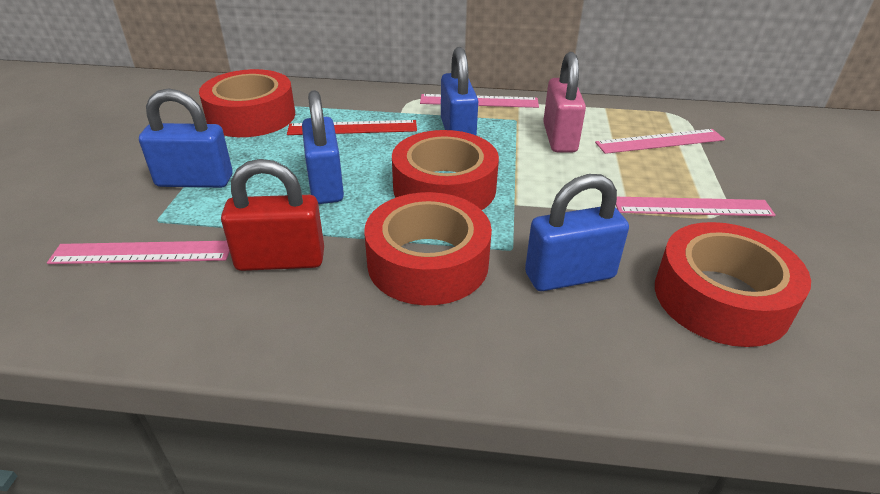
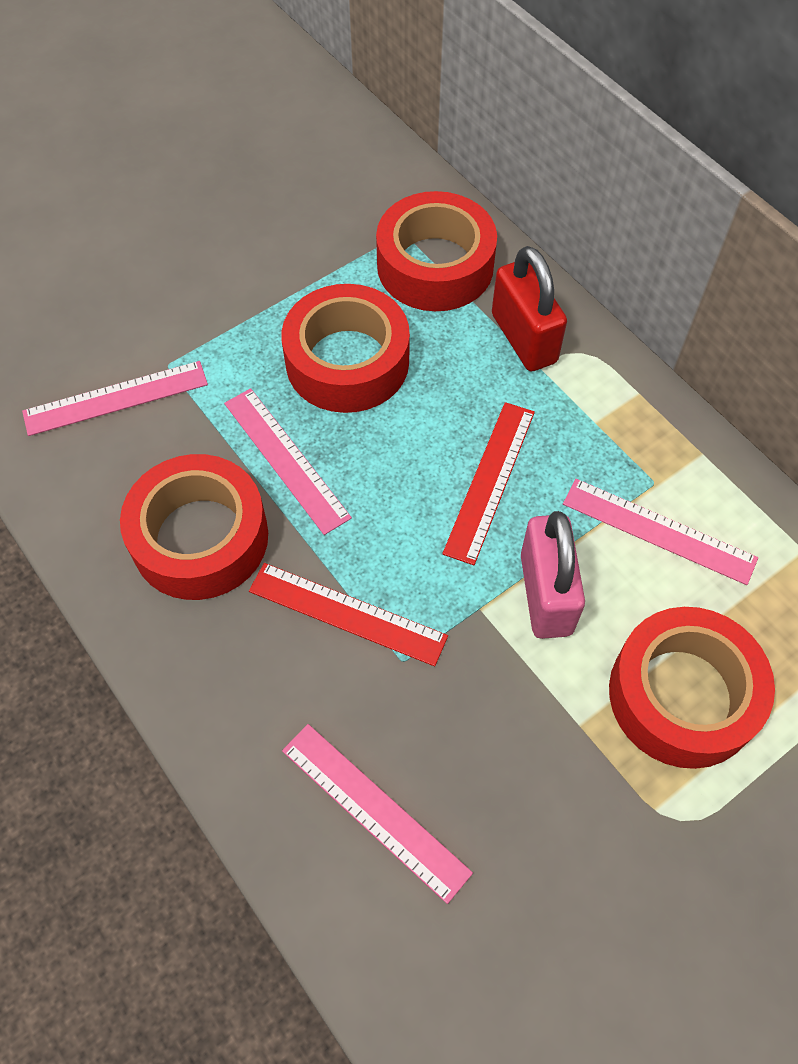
blue padlock: [139,88,233,188] [302,90,344,204] [441,47,478,136] [525,174,629,291] = 4 -> none = 0
red ruler: [287,120,417,135] = 1 -> [249,563,448,666] [442,402,535,565] = 2

